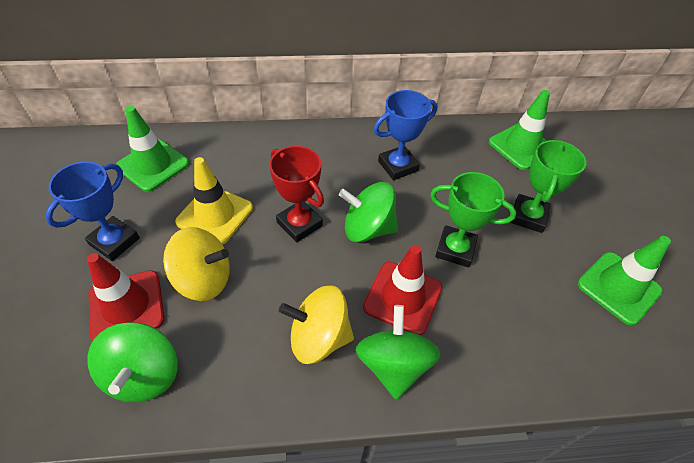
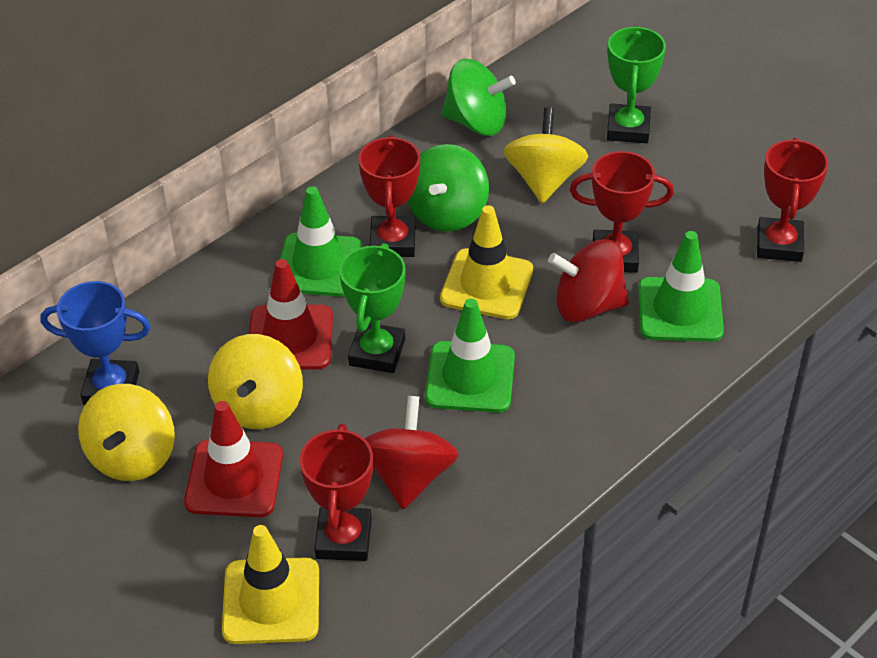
blue trophy: [45,162,140,261] [374,90,438,180] = 2 -> [40,281,151,405] = 1
green spinning top: [87,322,178,402] [339,182,398,243] [356,305,441,400] = 3 -> [408,144,489,231] [441,59,516,136] = 2
red spinning top: none = 0 -> [364,396,459,509] [548,239,629,322] = 2
red trophy: [269,146,324,243] = 1 -> [300,424,373,561] [358,135,420,257] [570,151,674,273] [757,138,829,262] = 4
yellow spinning top: [163,227,230,301] [279,285,354,364] = 2 -> [78,384,175,481] [208,334,303,429] [503,107,588,203] = 3
yellow traffic cone: [175,157,253,245] = 1 -> [222,525,319,644] [440,205,533,319] = 2

